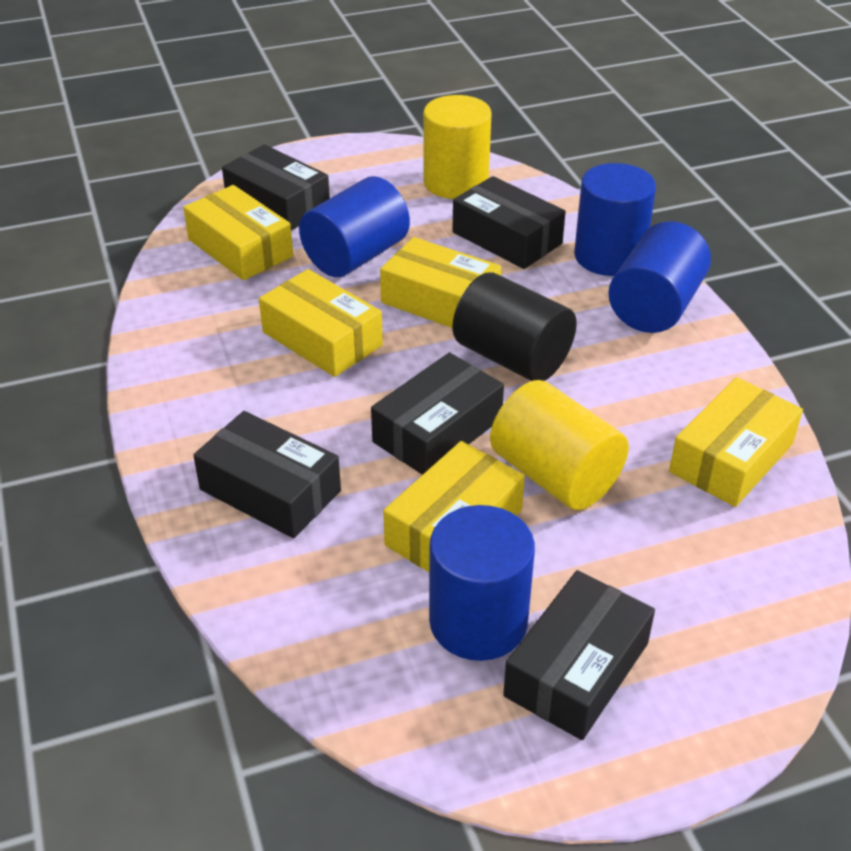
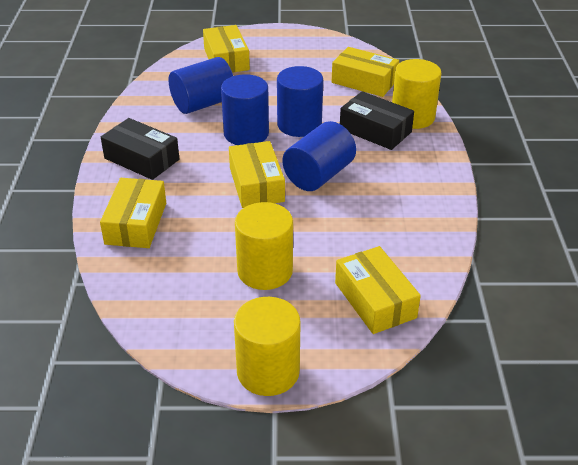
black box: [193,411,341,538] [222,144,330,230] [371,352,504,475] [452,176,566,269] [503,570,655,740] = 5 -> [101,118,179,180] [340,91,414,150] = 2
black cylinder: [453,272,577,381] = 1 -> none = 0
yellow cylinder: [423,95,492,199] [490,380,629,510] = 2 -> [234,297,301,396] [235,202,293,290] [392,59,441,129] = 3

